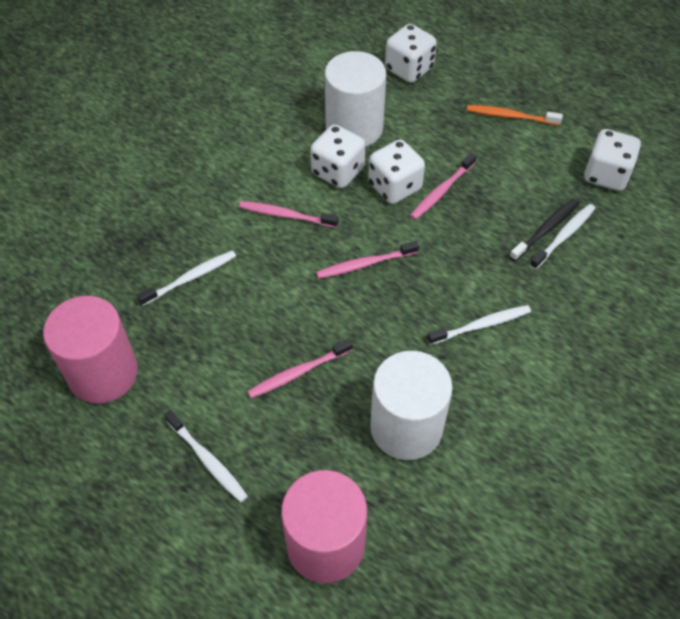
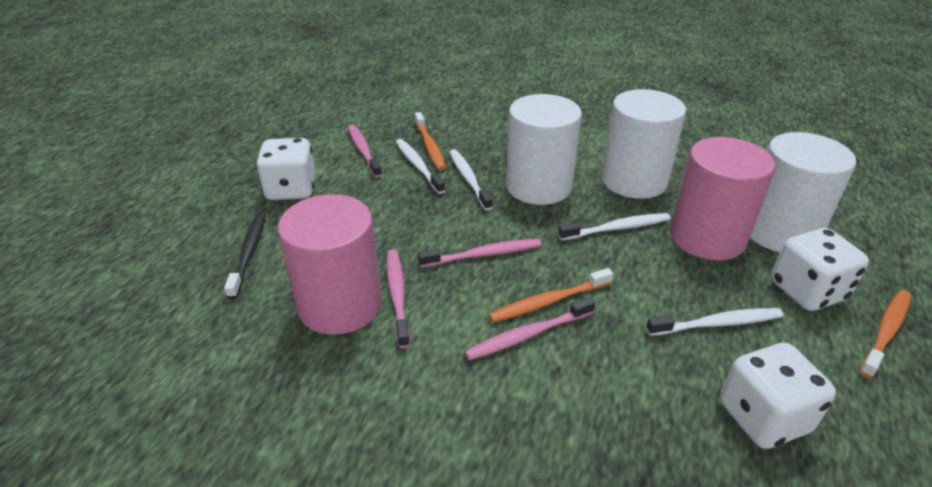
orange toothbrush: [467,105,563,125] = 1 -> [415,112,446,170] [489,268,613,322] [860,290,911,378] = 3
white cylinder: [325,51,386,147] [370,351,453,460] = 2 -> [506,94,582,205] [601,89,686,199] [750,132,856,252] = 3
white dice: [310,124,365,188] [368,139,425,204] [385,24,437,83] [584,129,641,191] = 4 -> [256,138,316,200] [720,343,836,449] [771,228,869,311] = 3

